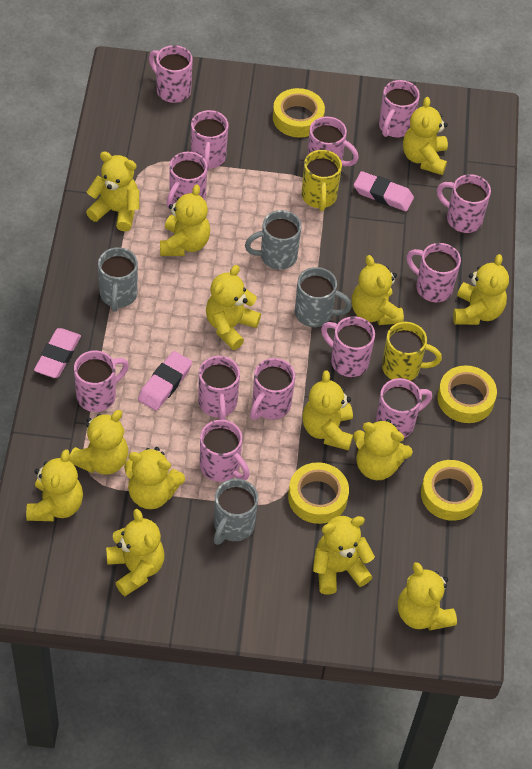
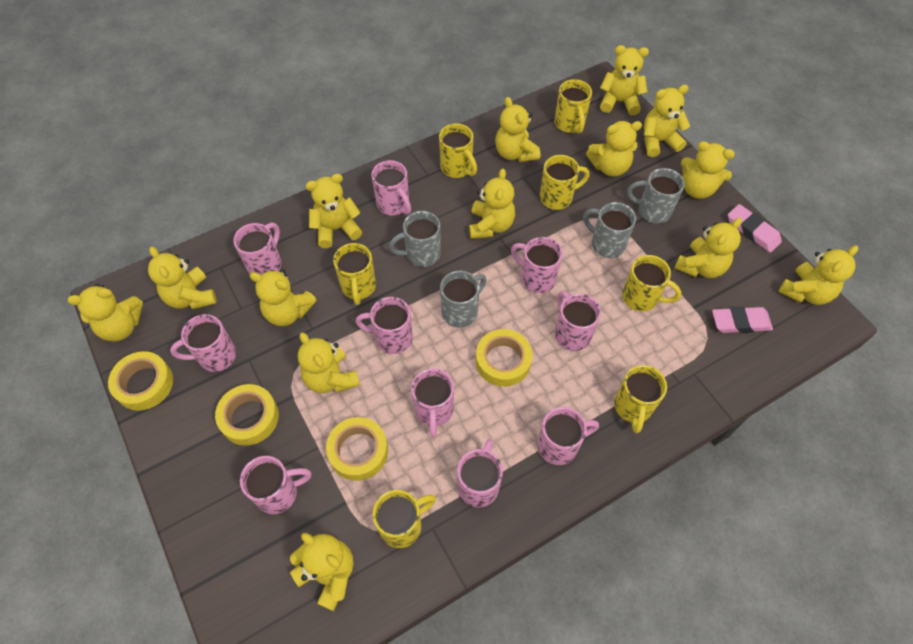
pink eraser: [34,328,81,378] [138,351,192,411] [354,171,414,212] = 3 -> [712,307,773,333] [728,204,782,253] = 2
pink mug: [74,350,129,412] [149,45,193,103] [167,152,208,208] [191,110,228,171] [198,356,240,420] [200,420,250,482] [250,358,295,420] [307,116,359,166] [321,316,375,377] [376,378,432,438] [379,80,420,137] [407,243,461,302] [437,174,491,233] = 13 -> [170,314,236,372] [233,222,281,275] [240,456,311,514] [356,297,413,354] [371,160,411,216] [411,369,454,437] [457,439,503,507] [511,237,563,293] [538,407,599,465] [555,291,601,351] = 10
yellow mug: [302,150,342,211] [382,322,442,381] = 2 -> [333,243,376,305] [372,490,436,548] [439,123,477,178] [540,155,590,210] [555,79,592,134] [614,365,667,433] [622,255,682,312] = 7

